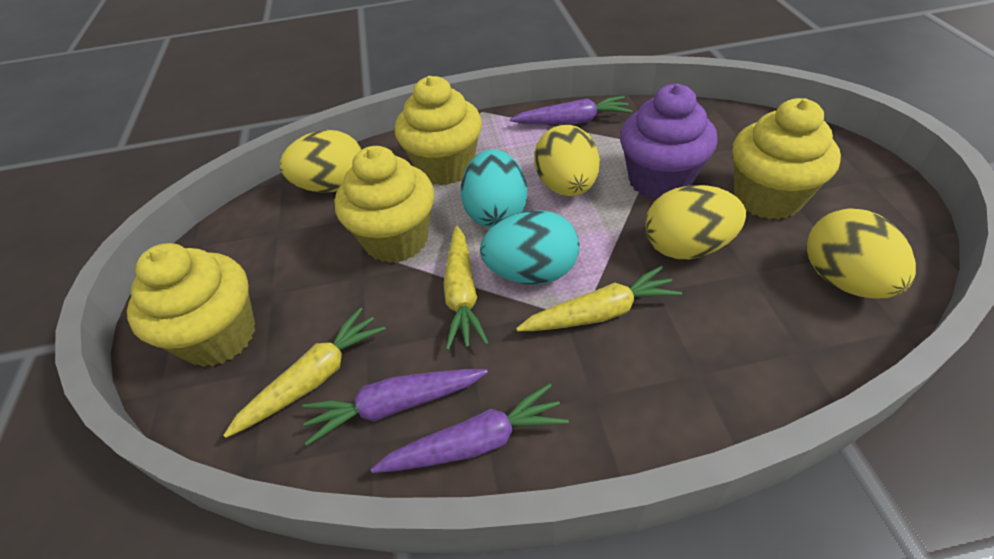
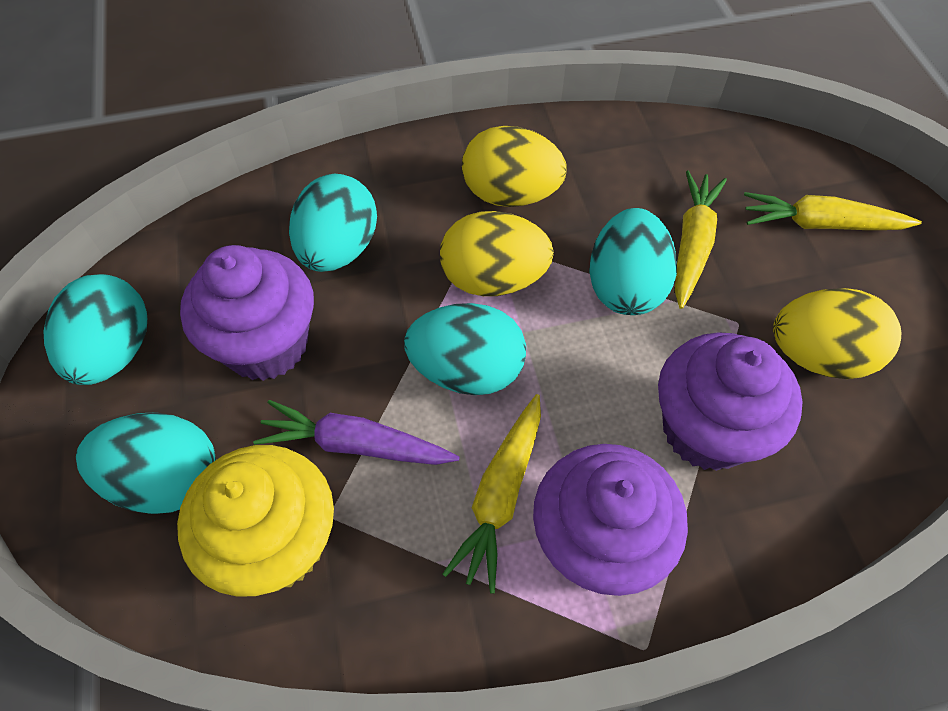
purple carrot: [302,369,488,446] [371,383,569,473] [510,96,632,125] = 3 -> [253,400,460,465] = 1
purple cupcake: [620,84,718,200] = 1 -> [180,245,314,381] [533,444,688,596] [658,332,803,471] = 3
turquoise egg: [461,149,527,228] [480,210,579,285] = 2 -> [44,274,147,385] [76,412,216,514] [289,174,377,272] [404,303,526,395] [589,208,677,315] = 5
yellow cupcake: [127,243,255,367] [335,146,434,263] [395,76,482,185] [732,98,841,220] = 4 -> [177,445,334,596] = 1
yellow egg: [280,130,362,193] [534,125,600,196] [645,185,746,259] [807,208,916,299] = 4 -> [440,211,554,296] [462,126,567,207] [773,288,901,379] = 3

